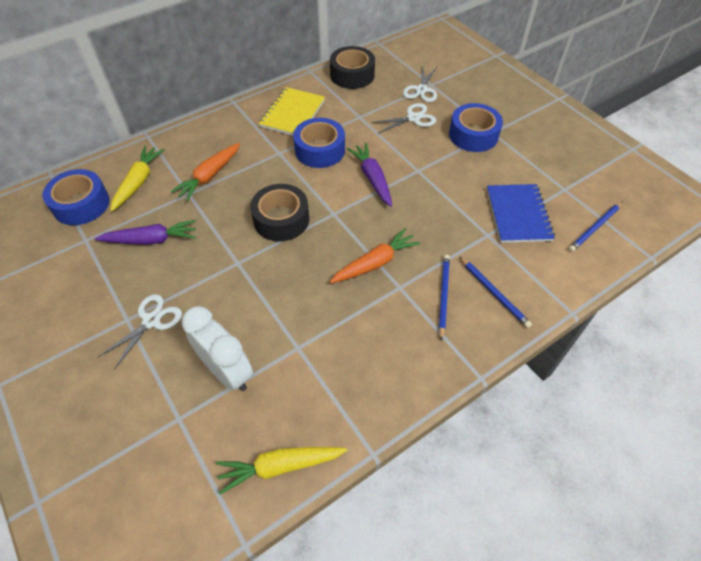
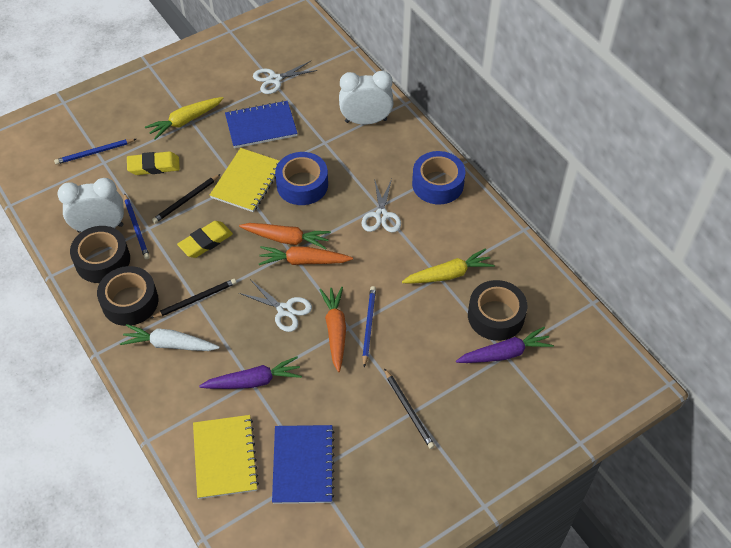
black pencil: none = 0 -> [151,279,237,318] [152,174,221,223] [384,368,435,449] = 3
black tape: [250,184,309,241] [330,46,375,89] = 2 -> [70,226,130,283] [97,266,158,326] [468,280,528,341] = 3
blue notebook: [487,184,555,243] = 1 -> [225,100,298,148] [272,425,335,504] = 2
blue tape: [43,169,110,225] [293,118,345,168] [449,103,503,152] = 3 -> [275,152,328,205] [412,151,465,204] = 2
orange carrot: [170,143,240,201] [330,228,420,283] = 2 -> [239,223,331,249] [259,246,353,265] [319,287,346,372] = 3
white carrot: none = 0 -> [120,324,220,351] = 1
white clock: [182,306,253,391] = 1 -> [57,178,124,233] [339,71,394,125] = 2
yellow eraser: none = 0 -> [127,151,180,175] [177,221,233,258] = 2
yellow notebook: [258,87,325,135] = 1 -> [193,415,259,499] [210,148,279,212] = 2

